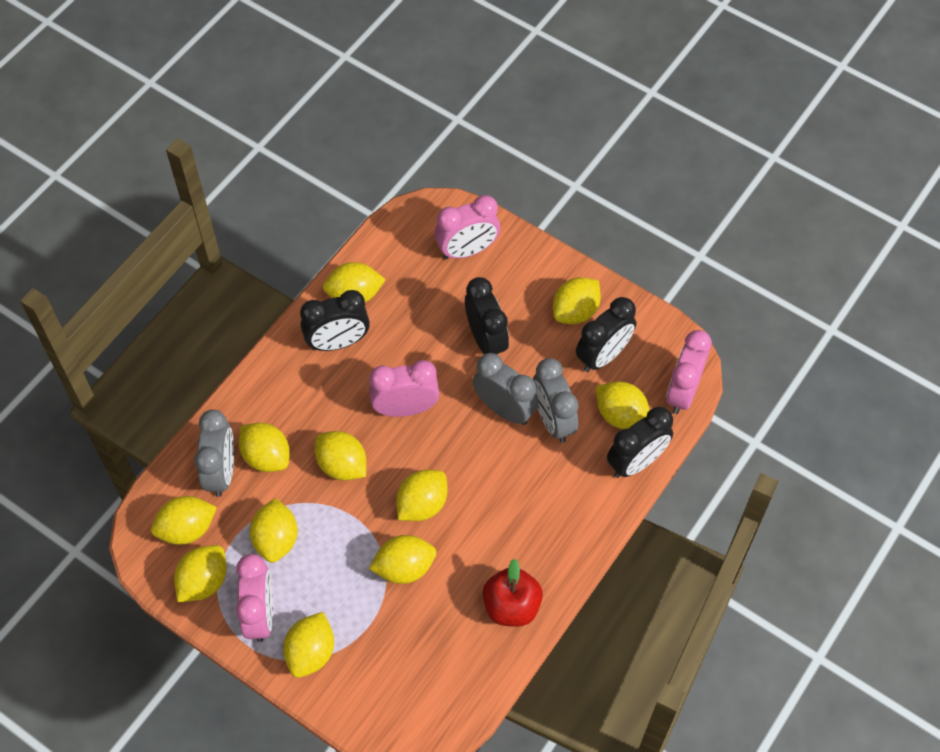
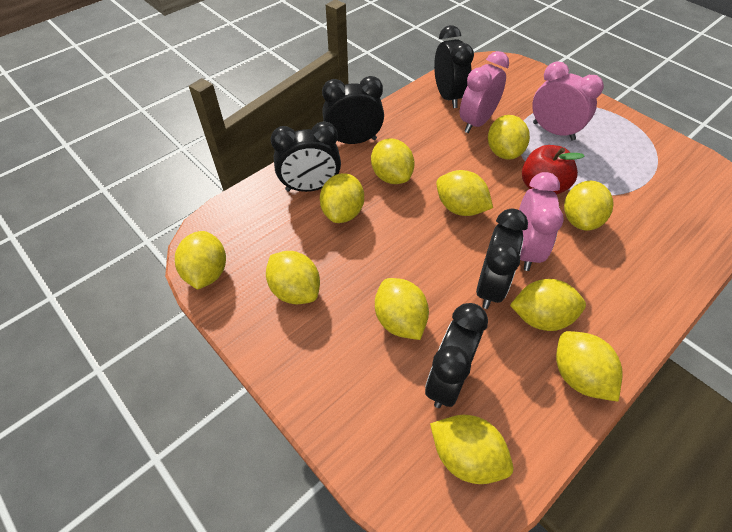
black clock: [300,290,370,351] [465,277,509,355] [576,297,636,372] [607,406,673,478] = 4 -> [271,121,341,192] [322,76,384,144] [425,303,488,408] [434,25,474,108] [476,208,528,309] = 5
grey clock: [194,409,234,497] [473,353,539,425] [533,358,579,443] = 3 -> none = 0
pink clock: [236,554,273,642] [369,360,439,417] [435,195,500,259] [666,330,712,414] = 4 -> [460,51,509,133] [519,172,564,271] [532,61,604,140] = 3

